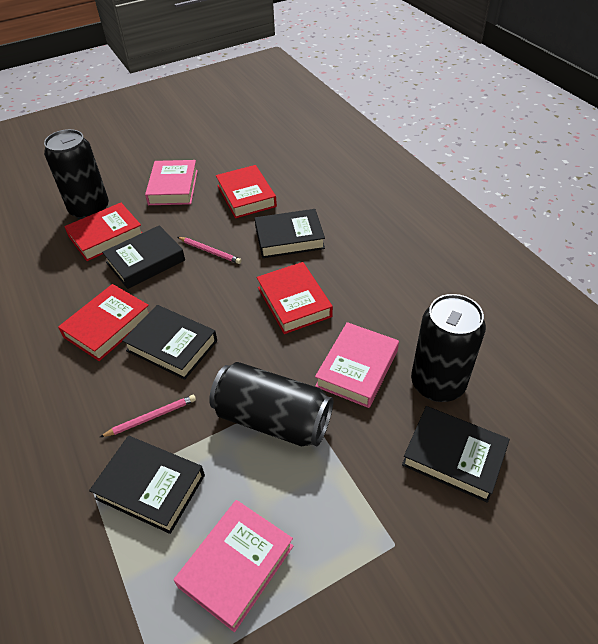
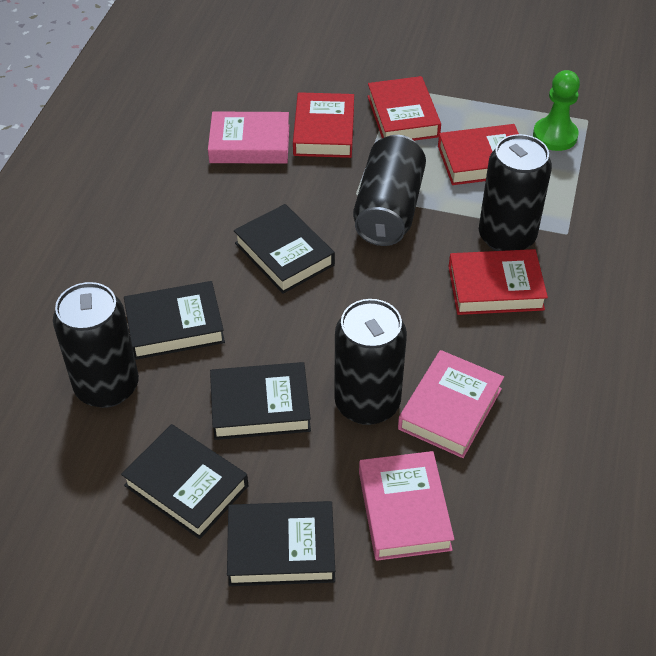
black can: [44,129,109,219] [209,362,333,447] [411,294,486,402] = 3 -> [53,282,139,408] [334,299,407,425] [353,135,426,246] [479,134,552,251] = 4
green pawn: none = 0 -> [533,70,580,151] = 1
pink pencil: [100,395,196,437] [178,237,242,264] = 2 -> none = 0

